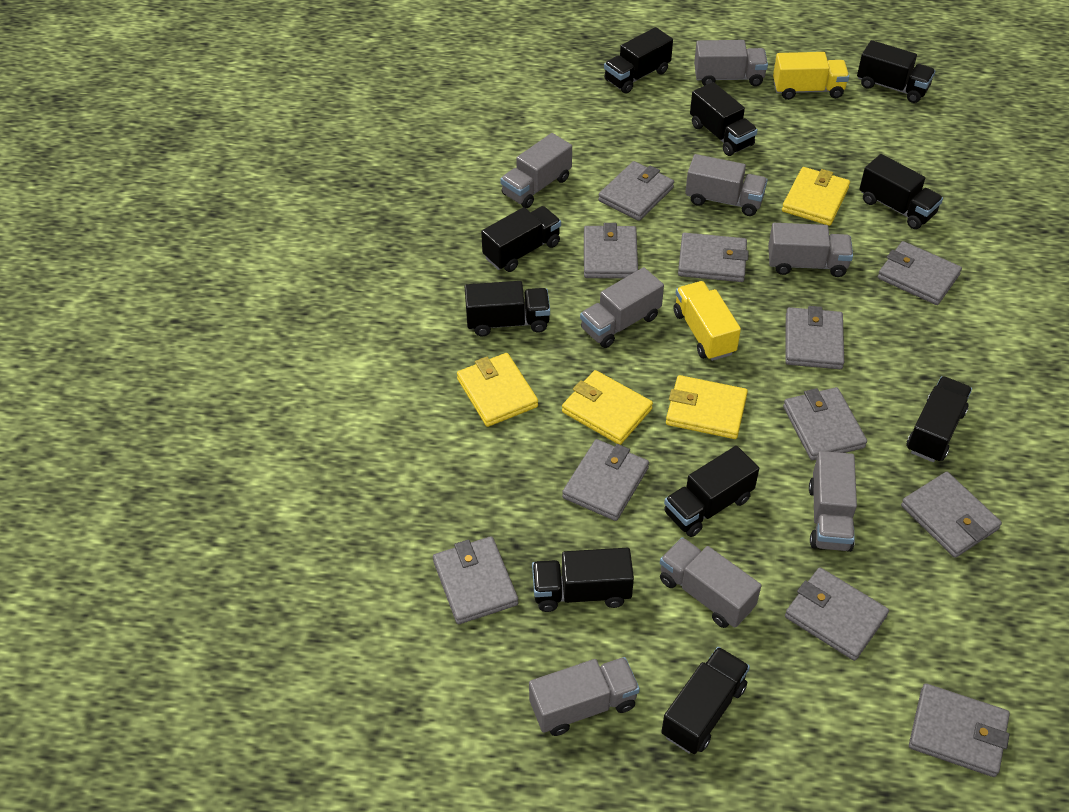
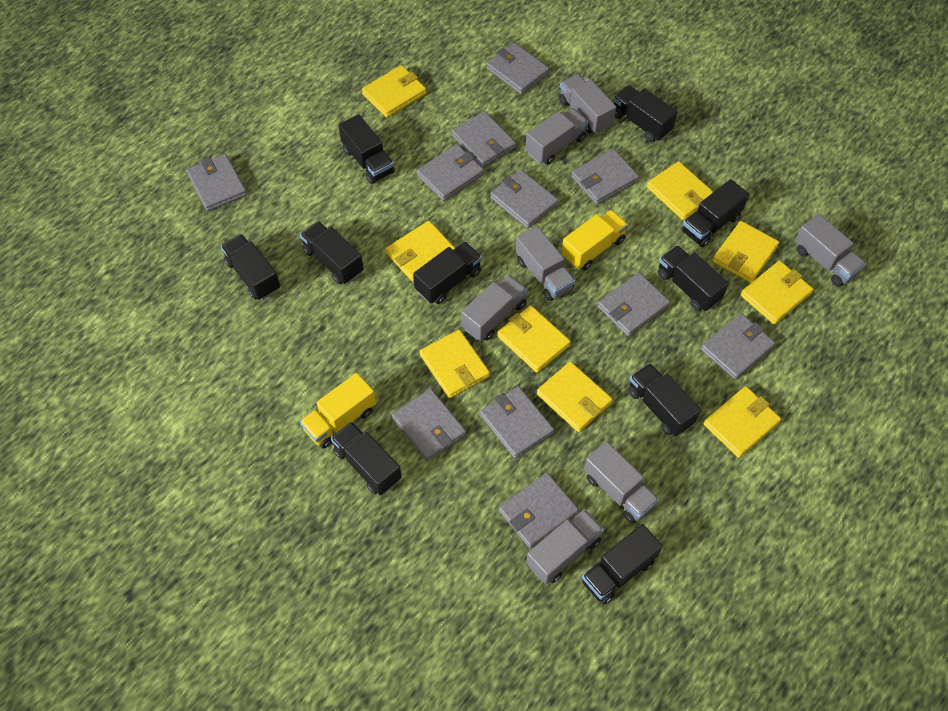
grey truck: [500,133,572,208] [529,657,640,736] [580,267,664,348] [660,537,761,628] [685,154,768,216] [694,40,768,86] [768,223,853,277] [809,451,857,552] = 8 -> [461,275,527,341] [515,226,575,301] [526,108,588,165] [526,509,604,584] [559,74,616,134] [584,441,659,523] [795,214,866,287] = 7
yellow wallet: [457,353,538,427] [562,370,653,445] [666,375,748,439] [782,167,850,226] = 4 -> [362,65,426,118] [386,221,455,282] [420,330,490,398] [497,305,571,373] [537,362,613,432] [647,161,713,220] [704,386,781,458] [712,221,779,283] [741,261,813,324] = 9

